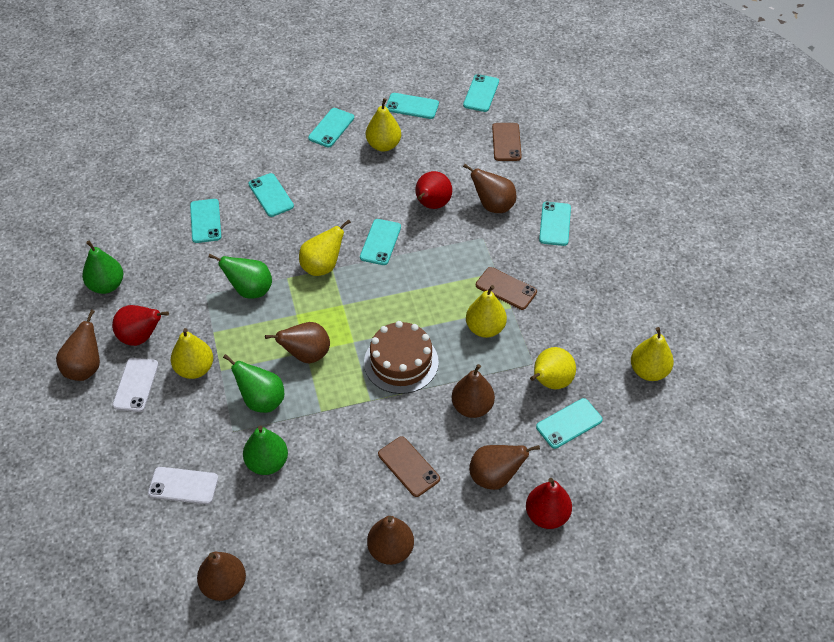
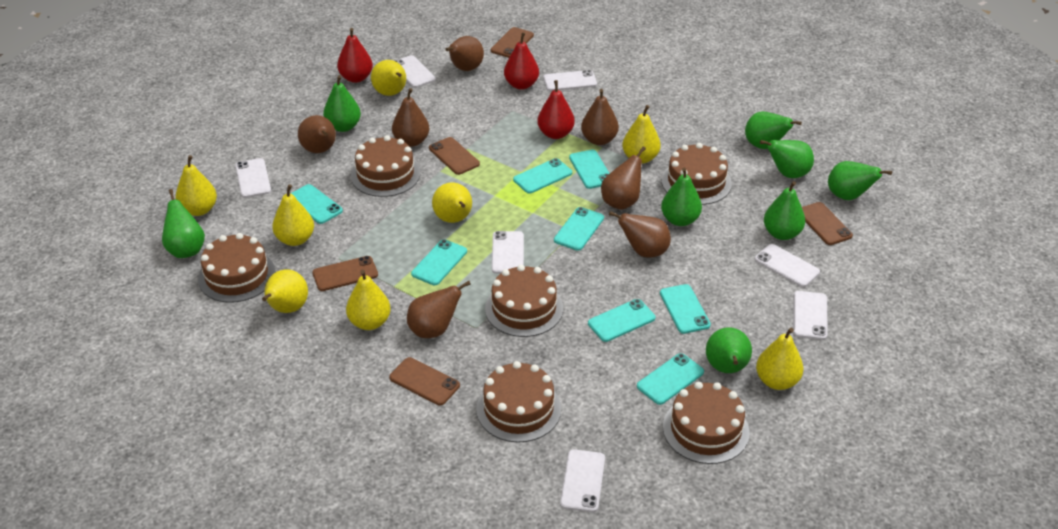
brown cake: [364,321,439,394] = 1 -> [198,233,276,303] [351,135,420,197] [477,361,561,442] [485,265,563,337] [661,143,732,205] [663,382,750,464] = 6
brown phone: [378,436,440,497] [476,267,537,310] [492,123,522,161] = 3 -> [312,256,378,291] [389,357,460,406] [429,137,480,175] [491,27,534,58] [802,202,853,245] = 5
green pear: [82,241,123,294] [209,254,272,299] [223,354,284,413] [243,426,288,475] = 4 -> [162,189,205,258] [323,75,361,132] [661,168,702,226] [706,327,752,373] [745,111,802,149] [760,140,814,178] [764,181,805,240] [828,161,892,200] = 8
white phone: [113,358,159,412] [148,467,218,504] = 2 -> [235,158,271,198] [394,55,436,88] [492,231,524,274] [543,70,597,91] [560,449,605,512] [755,244,820,287] [793,291,828,340] = 7
yellow pear: [171,328,213,379] [299,219,351,276] [366,98,401,152] [466,285,507,338] [530,347,576,389] [631,327,674,381] = 6 -> [175,155,217,216] [262,269,308,313] [272,184,314,246] [346,270,391,330] [371,60,406,96] [432,183,472,223] [622,105,661,164] [756,328,804,390] = 8

